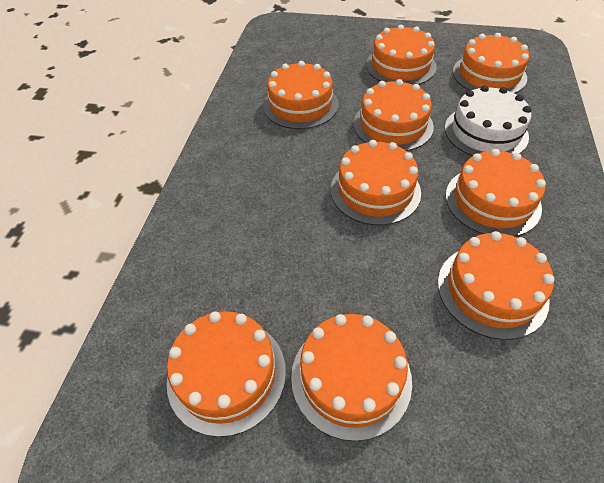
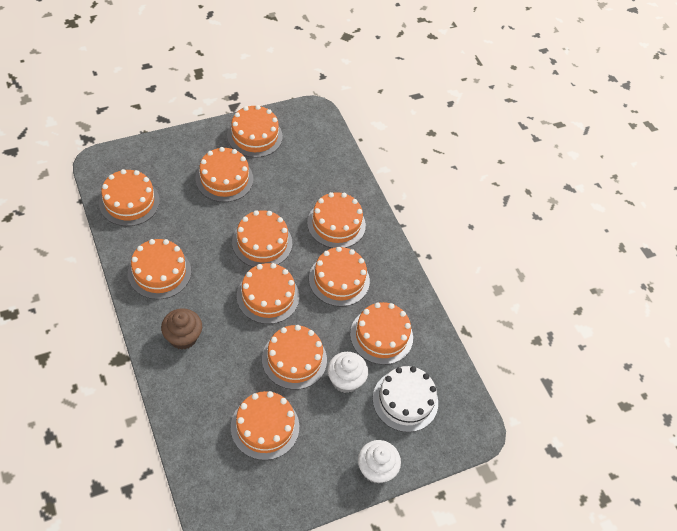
brown cupcake: none = 0 -> [161,308,202,350] = 1
orange cake: [167,311,286,437] [263,61,338,129] [291,314,412,441] [331,140,421,225] [353,79,434,151] [366,25,436,85] [438,231,554,340] [446,149,546,236] [453,33,529,94] = 9 -> [99,169,160,226] [128,239,191,299] [195,147,253,202] [227,105,283,158] [231,391,299,460] [232,210,292,267] [237,263,299,324] [262,325,327,390] [307,192,366,248] [309,246,370,307] [350,302,413,365] = 11
white cupcake: none = 0 -> [328,352,368,393] [358,440,401,484] = 2

